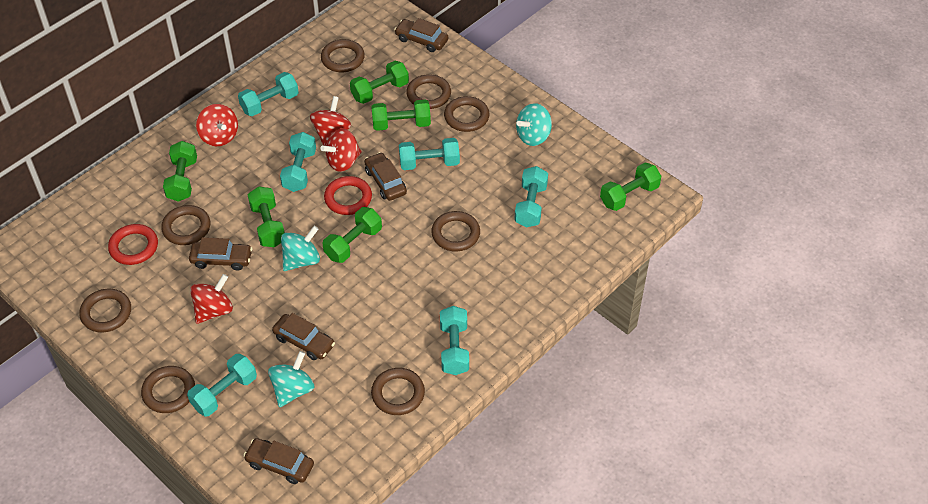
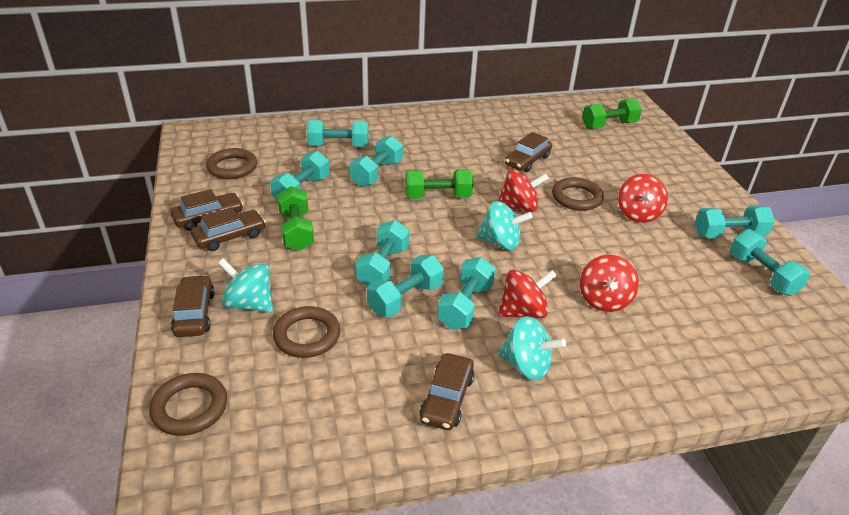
brown ring: [79,289,131,332] [141,366,195,413] [161,205,210,245] [321,39,365,72] [371,368,425,415] [406,74,451,109] [431,211,480,251] [444,96,489,132] = 8 -> [149,373,227,436] [206,148,257,179] [273,306,340,358] [552,177,604,211] = 4
green dumbbell: [163,141,197,202] [248,186,285,247] [323,207,382,263] [350,61,409,104] [371,99,431,131] [600,163,661,211] = 6 -> [277,186,314,251] [405,169,473,199] [582,98,642,129] = 3
red ring: [108,224,158,265] [324,176,372,215] = 2 -> none = 0
turquoise dumbbell: [187,354,257,416] [238,72,299,116] [280,132,316,192] [399,138,460,170] [440,306,469,375] [514,166,548,228] = 6 -> [270,151,330,200] [307,120,368,147] [350,136,403,187] [356,220,409,287] [367,255,444,317] [437,257,495,329] [695,206,775,238] [730,229,810,296] = 8

